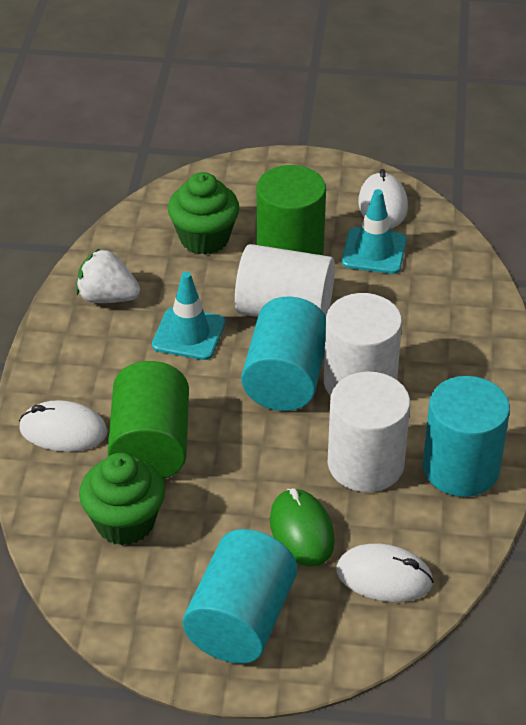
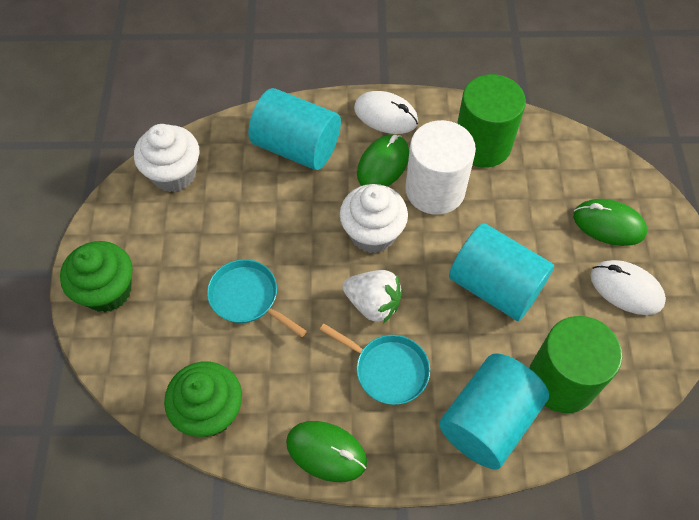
green mouse: [270,488,335,567] = 1 -> [286,421,367,482] [357,134,409,186] [573,199,647,246] = 3
turquoise pan: none = 0 -> [207,259,307,337] [320,323,430,405] = 2
turquoise traffic cone: [152,272,225,360] [342,189,407,274] = 2 -> none = 0
white cupcake: none = 0 -> [134,124,200,192] [340,184,408,253] = 2
white cylinder: [235,244,335,317] [324,293,402,396] [328,372,410,492] = 3 -> [405,120,476,215] = 1
white mouse: [19,400,107,452] [336,544,434,602] [359,169,408,229] = 3 -> [354,91,418,134] [590,260,666,315] = 2

